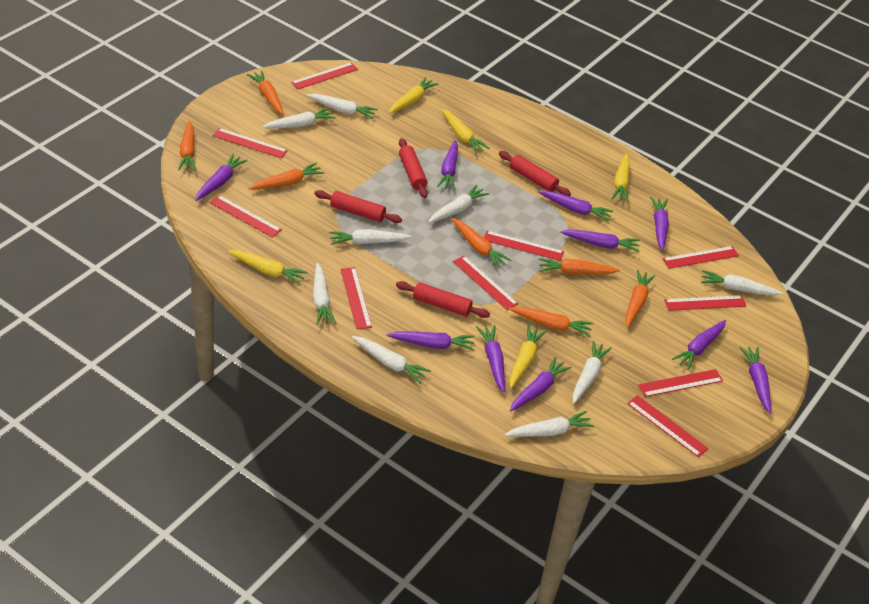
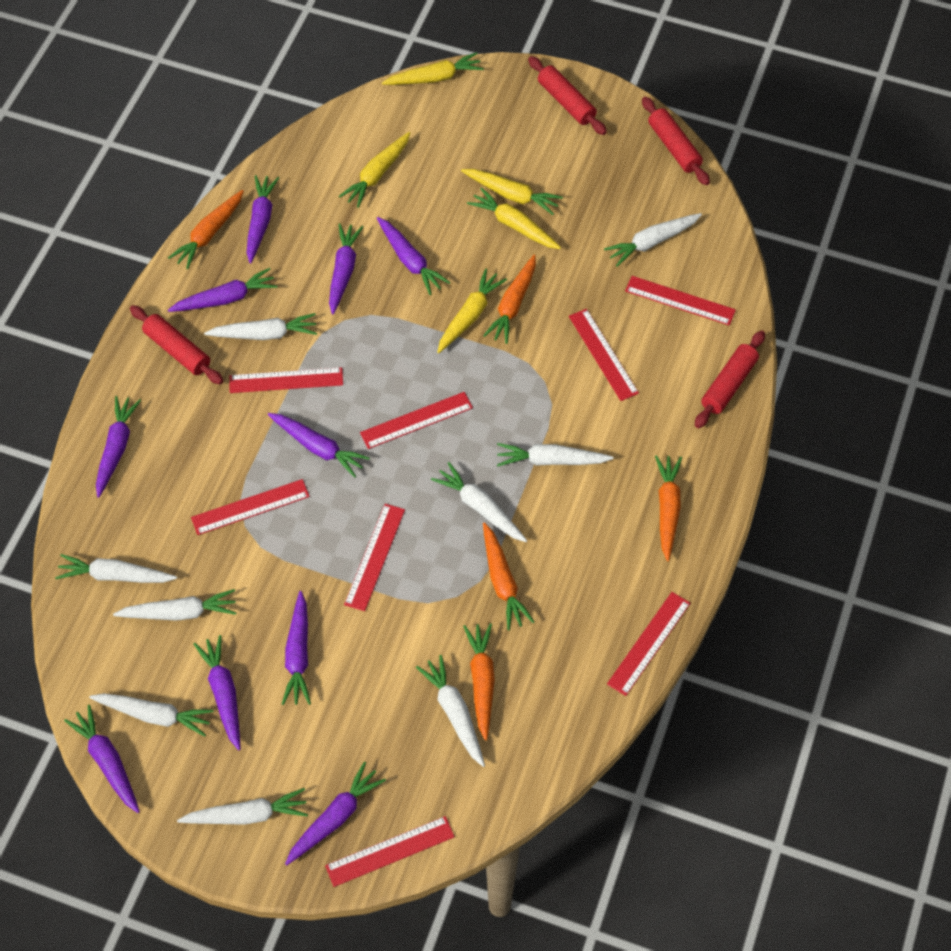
orange carrot: [178,121,196,171] [247,71,284,115] [249,163,324,190] [451,218,511,268] [509,307,593,337] [539,258,620,274] [625,270,655,327] = 7 -> [168,190,244,269] [463,623,495,741] [483,255,536,344] [483,522,534,630] [655,455,682,561] = 5
red ruler: [209,195,282,238] [213,128,288,158] [291,62,358,89] [341,267,372,329] [453,256,518,310] [484,231,564,261] [627,395,708,457] [638,369,723,397] [662,246,739,269] [664,295,747,311] = 10 -> [191,479,310,535] [229,367,343,393] [325,816,455,887] [344,504,405,611] [360,392,473,449] [569,309,639,401] [607,592,690,696] [625,276,736,326] = 8

